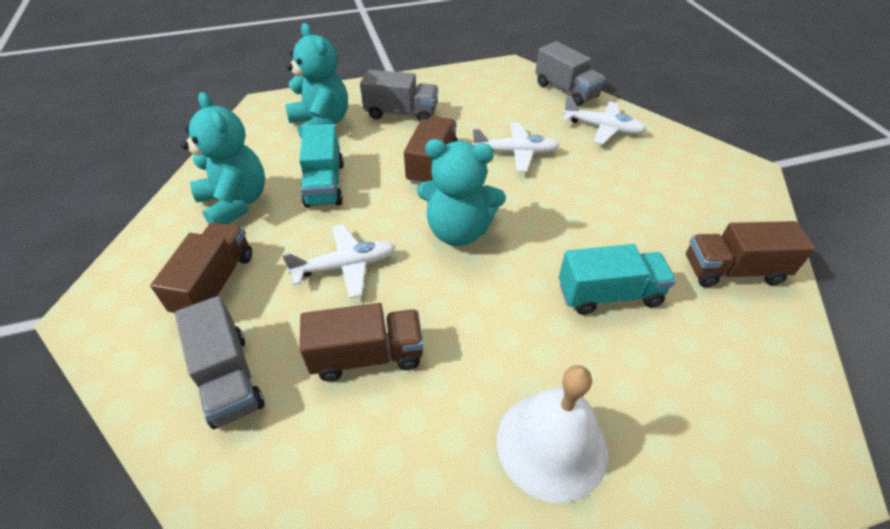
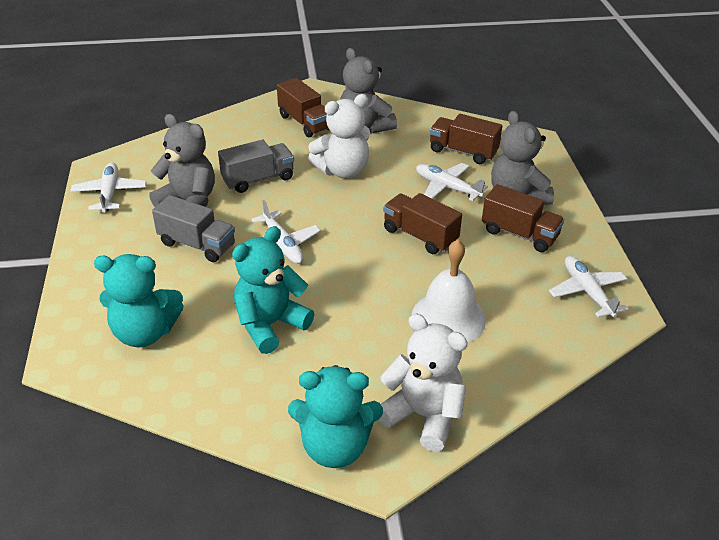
grey teddy bear: none = 0 -> [149,114,215,207] [340,48,397,134] [491,111,554,205] = 3
grey truck: [175,296,265,429] [360,70,438,122] [535,41,606,106] = 3 -> [152,195,235,262] [218,140,294,193] = 2
turquoise truck: [299,124,344,208] [559,244,676,315] = 2 -> none = 0
white plane: [282,224,396,299] [472,123,560,172] [563,96,646,144] = 3 -> [70,162,146,213] [251,200,321,264] [416,163,488,201] [549,256,628,318] = 4
white teddy bear: none = 0 -> [308,94,370,178] [379,314,468,452] = 2

